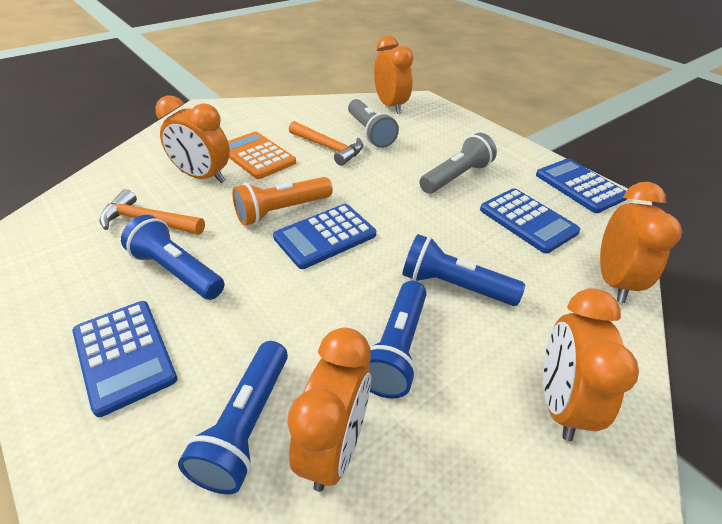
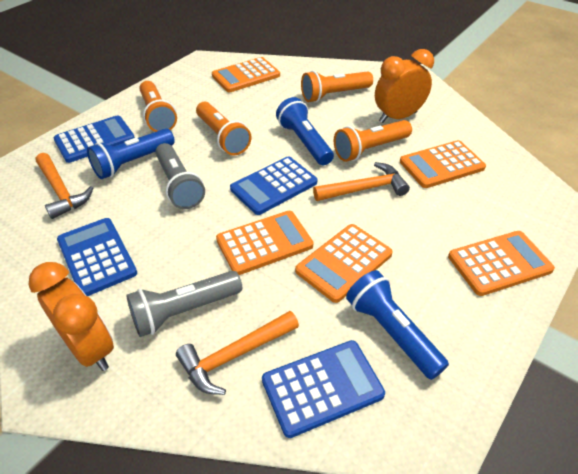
blue flashlight: [121,215,225,300] [178,341,288,494] [368,281,426,399] [402,234,525,306] = 4 -> [87,128,175,179] [276,97,334,165] [346,270,449,380] = 3
orange calculator: [228,132,296,179] = 1 -> [212,57,280,92] [216,211,313,275] [295,224,393,303] [400,140,486,188] [448,231,555,296] = 5
orange clock: [155,95,230,183] [287,328,371,492] [374,35,413,114] [543,288,639,441] [600,182,682,303] = 5 -> [29,262,114,371] [375,49,434,123] = 2
orange flashlight: [232,177,333,226] = 1 -> [139,81,177,132] [196,102,251,155] [301,71,373,102] [334,120,412,162] = 4
orange hammer: [99,189,205,235] [289,121,363,166] = 2 -> [36,153,94,219] [176,311,299,395] [313,162,410,201] = 3

